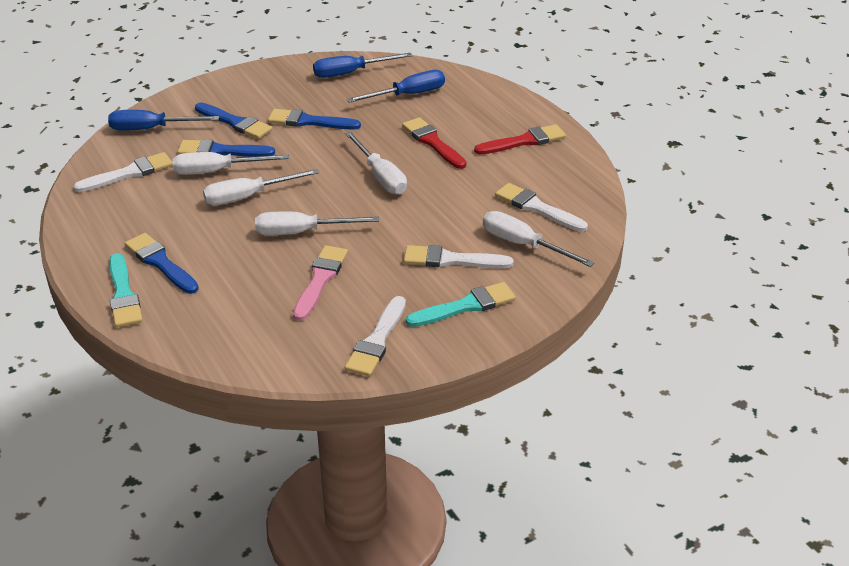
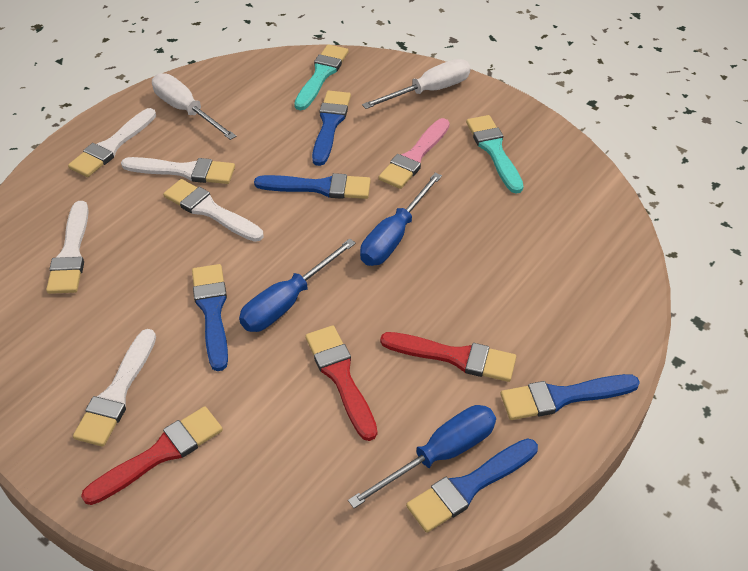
blue brush: [125,233,199,294] [177,139,275,157] [195,102,273,139] [268,109,361,130] = 4 -> [192,264,228,371] [254,173,371,199] [312,91,351,166] [406,439,538,533] [500,374,640,420] = 5
red brush: [402,117,466,169] [474,124,566,155] = 2 -> [81,406,223,505] [305,325,377,441] [380,332,516,382] = 3
white brush: [73,152,173,192] [345,296,406,377] [404,245,514,268] [495,183,588,232] = 4 -> [46,201,89,294] [68,108,156,177] [73,329,156,447] [121,157,235,184] [163,179,263,242] = 5
white screwdriver: [172,152,289,175] [203,169,319,205] [255,212,379,235] [345,131,407,194] [483,211,594,267] = 5 -> [152,73,236,140] [362,59,471,109] = 2

